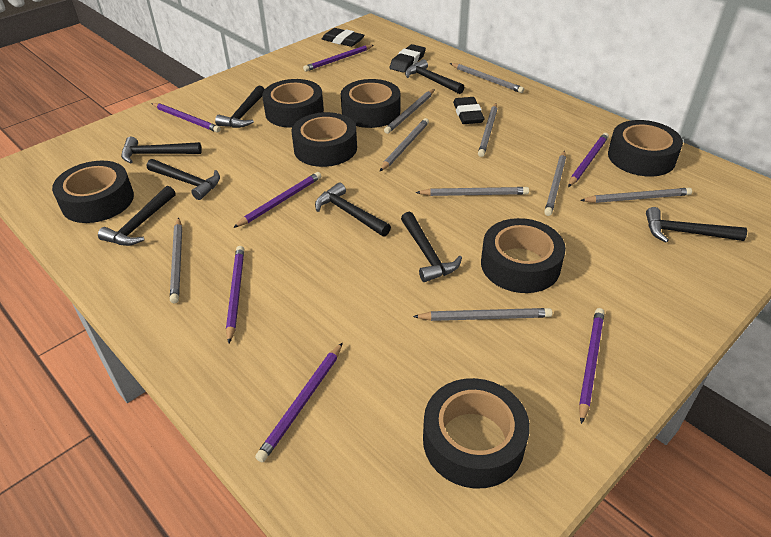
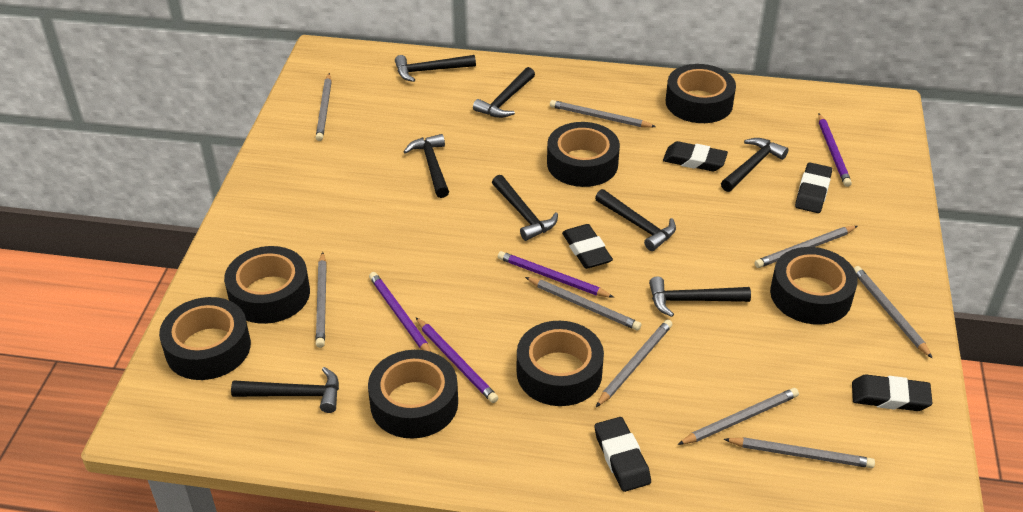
black eraser: [322,28,365,47] [389,44,426,73] [453,97,484,124] = 3 -> [562,224,613,269] [594,417,651,492] [663,141,728,171] [795,162,832,213] [852,374,933,411] = 5
purple pencil: [151,103,221,133] [226,246,244,343] [233,172,321,228] [255,342,343,462] [303,45,374,72] [568,133,609,187] [579,308,605,424] = 7 -> [369,272,431,352] [416,317,498,403] [498,251,614,298] [818,113,852,187] = 4

